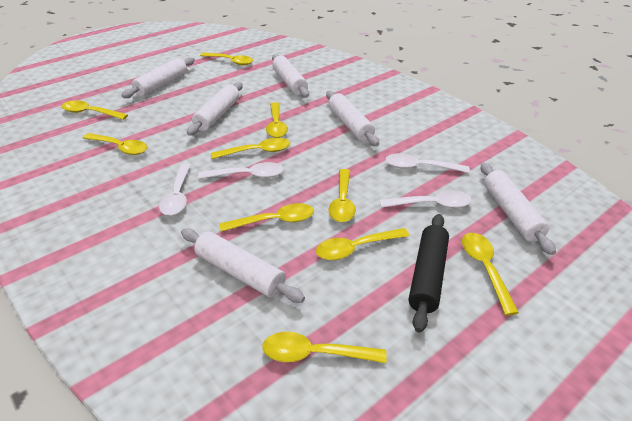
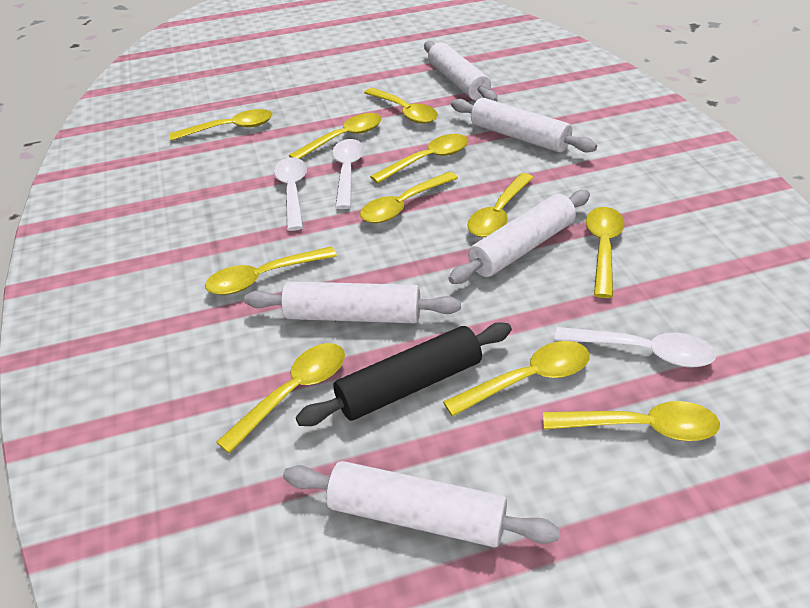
white rolling pin: [121,57,195,98] [181,228,305,303] [187,82,242,136] [272,54,309,98] [326,91,379,146] [481,163,556,255] = 6 -> [244,281,461,323] [283,461,560,547] [424,41,498,101] [449,190,590,284] [451,98,597,152] = 5
white spoon: [159,164,191,216] [198,162,284,179] [380,190,472,208] [386,153,470,173] = 4 -> [274,158,307,231] [332,139,364,209] [554,327,717,368] = 3
yellow spoon: [62,100,128,120] [83,133,148,155] [200,53,253,65] [211,138,290,159] [220,203,314,232] [262,332,387,363] [266,102,288,138] [316,228,410,260] [328,169,356,222] [462,233,519,315] = 10 -> [169,109,273,141] [205,247,337,295] [216,343,345,453] [289,113,382,159] [360,172,458,223] [364,88,438,124] [370,134,468,184] [443,341,590,416] [467,173,534,237] [543,401,720,441] [586,207,625,298] = 11

